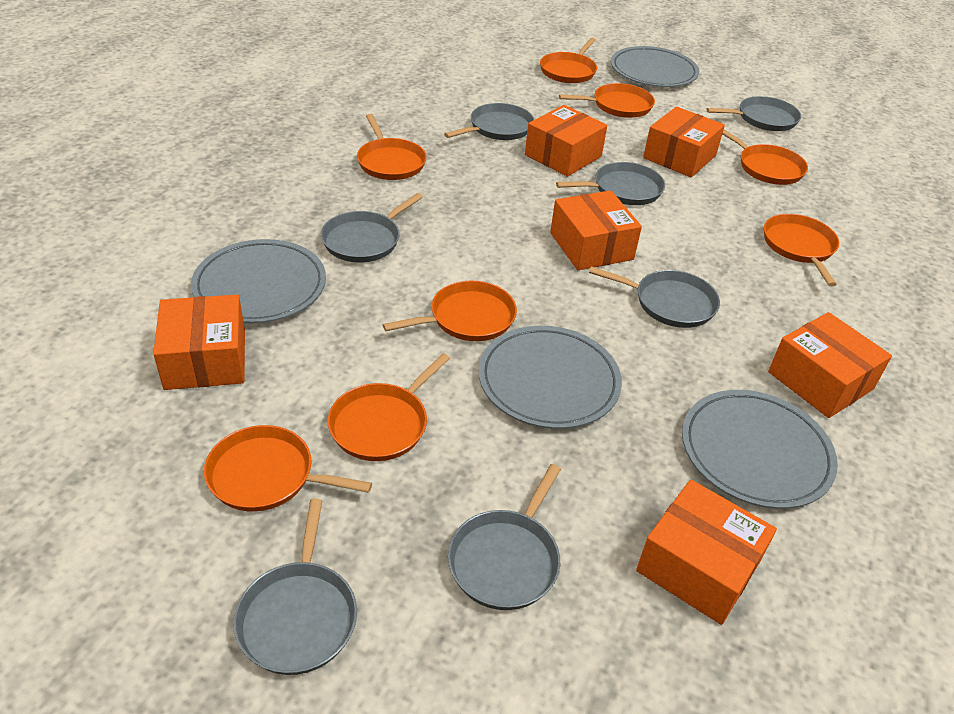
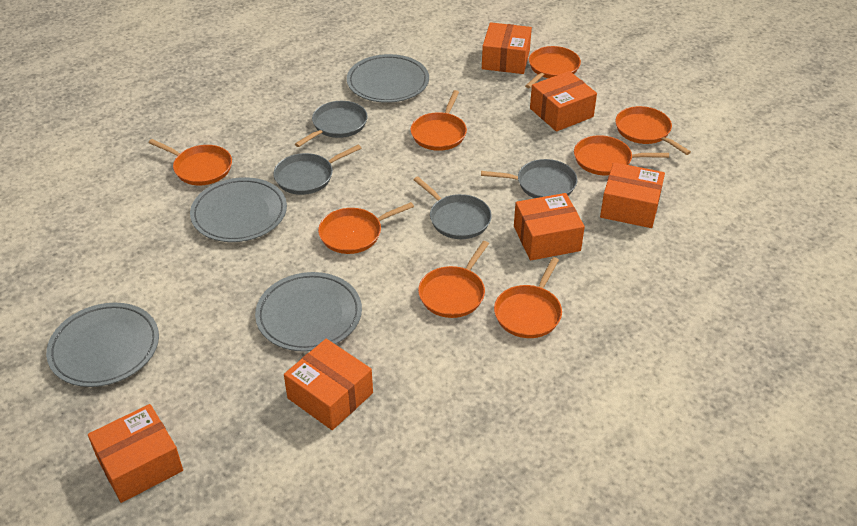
grey pan: [233,499,357,675] [321,193,423,263] [444,103,534,140] [448,464,561,610] [556,162,665,205] [589,266,720,328] [706,96,801,131] = 7 -> [273,144,362,195] [295,101,368,147] [413,176,492,239] [481,159,577,198] = 4

